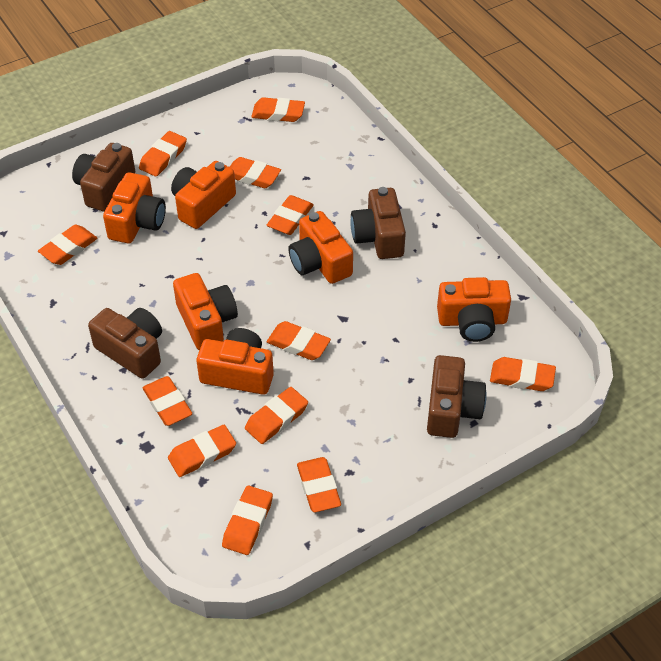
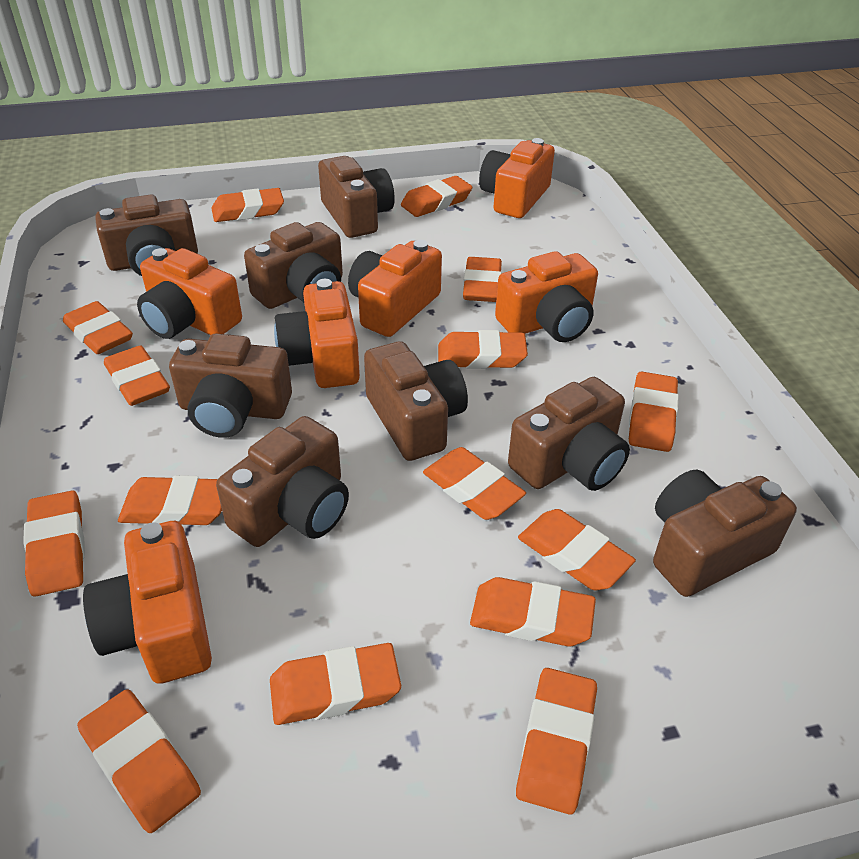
brown camera: [72,143,135,212] [88,308,162,379] [350,187,406,259] [427,355,487,438] = 4 -> [95,194,198,276] [169,333,292,438] [216,416,349,547] [244,222,343,309] [318,156,395,238] [364,341,468,461] [508,377,630,491] [653,470,797,597] = 8
orange eraser: [38,225,97,265] [139,131,187,177] [143,376,192,426] [168,425,236,477] [222,486,273,555] [230,157,281,188] [245,387,308,444] [251,97,305,122] [267,195,314,235] [267,321,331,360] [297,457,341,512] [490,357,556,391] = 12 -> [23,491,85,597] [63,301,133,354] [77,689,201,833] [104,346,170,406] [118,475,222,525] [211,188,284,222] [270,643,401,725] [401,176,472,217] [423,447,526,520] [438,330,528,369] [463,257,502,302] [470,577,596,646] [516,668,597,815] [518,509,636,590] [629,371,679,452] = 15

